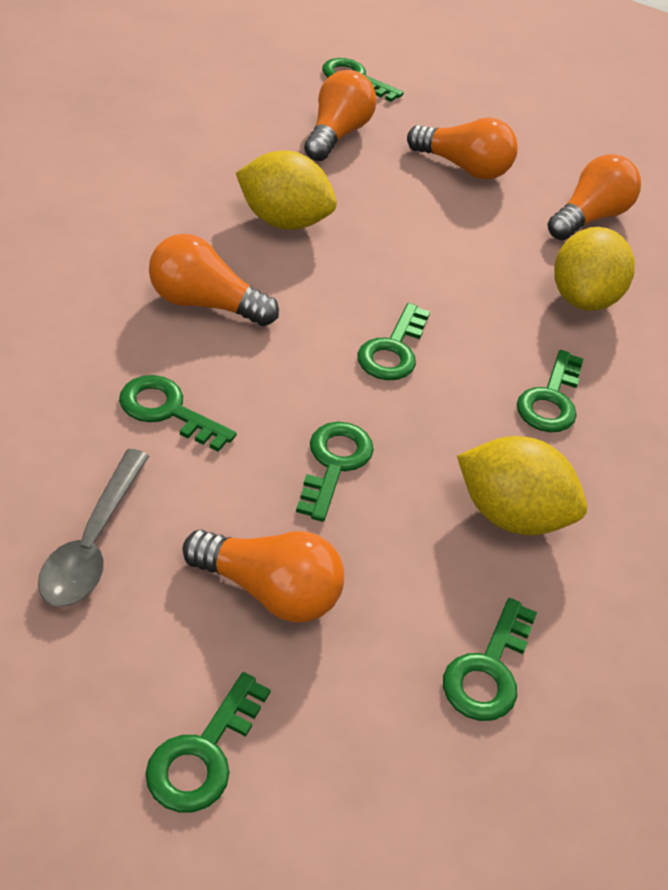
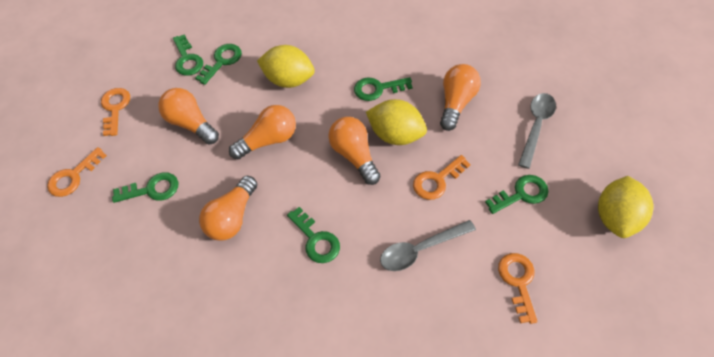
green key: [119,375,237,452] [145,672,271,813] [296,422,374,522] [322,58,404,102] [358,303,430,380] [443,598,537,721] [517,350,584,432] = 7 -> [112,172,178,203] [173,34,203,76] [195,44,242,85] [287,207,340,263] [354,77,413,101] [485,175,549,214] = 6
grey spoon: [38,449,149,607] = 1 -> [380,220,476,271] [518,93,556,169] = 2
orange key: none = 0 -> [47,147,107,197] [101,88,130,136] [413,155,471,200] [498,253,537,324] = 4

